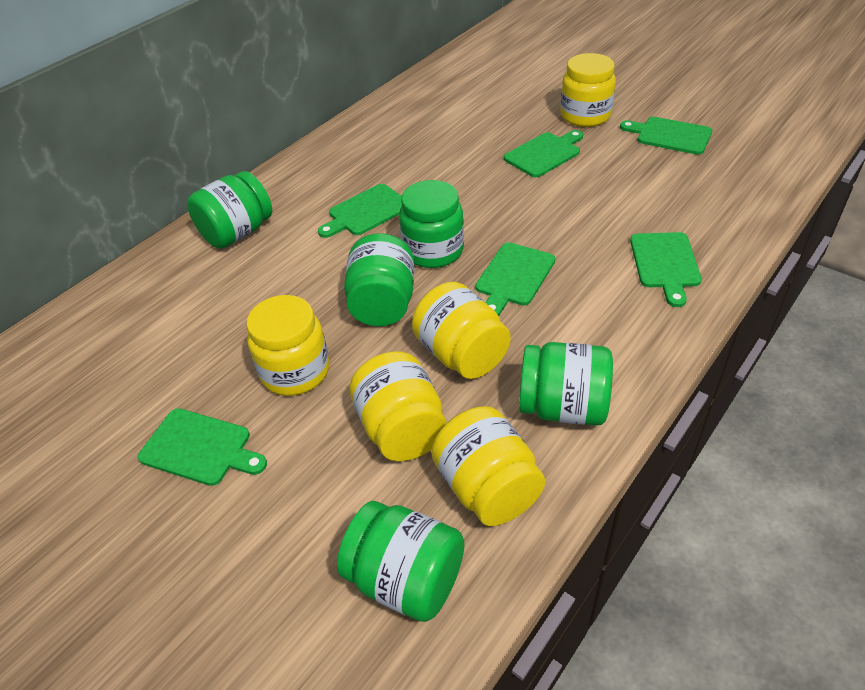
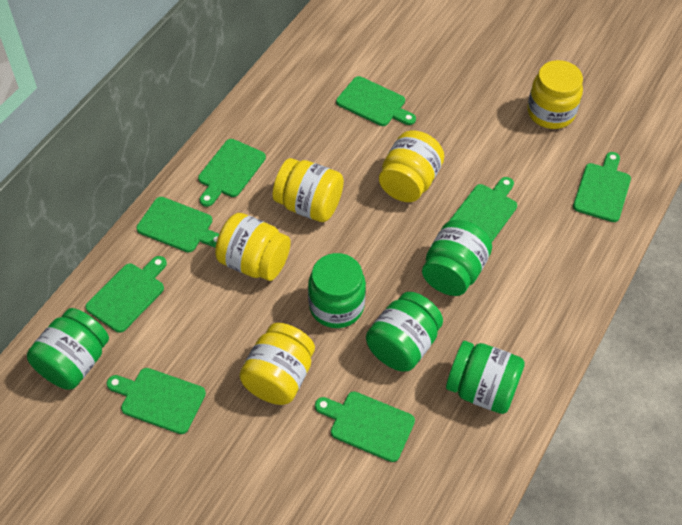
green cutting board: [138,408,267,486] [318,184,402,238] [476,243,555,316] [504,130,583,177] [620,117,712,155] [630,232,702,307] = 6 -> [85,256,167,333] [107,368,206,434] [136,197,219,253] [198,139,266,207] [315,392,415,462] [336,76,416,126] [449,177,517,242] [573,152,631,222] = 8

